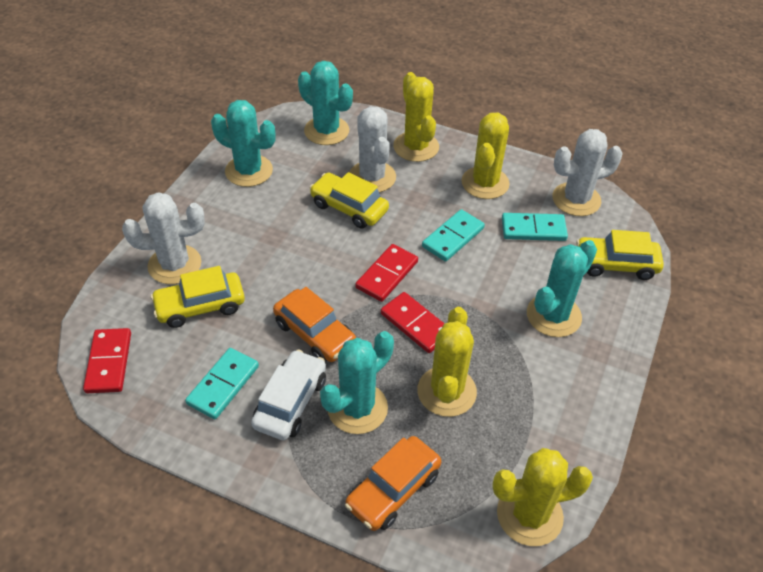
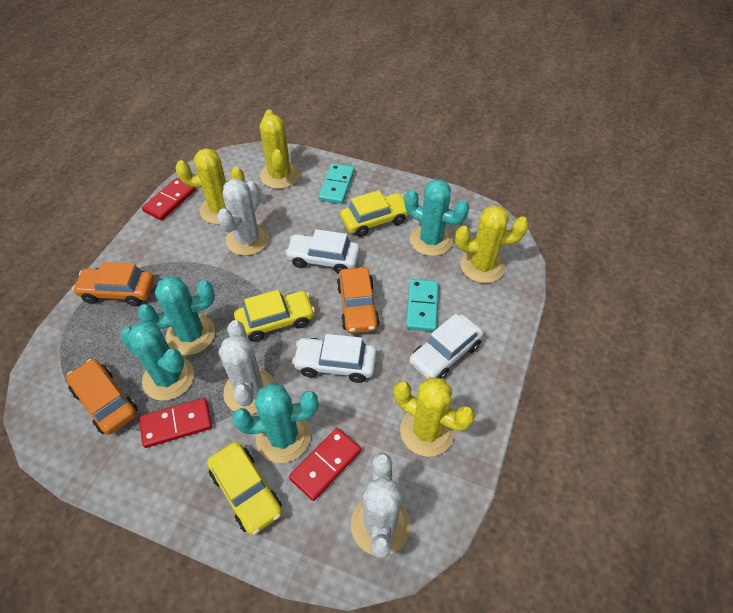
orange car: [273,287,356,362] [345,436,441,531] = 2 -> [66,359,138,435] [72,262,154,306] [337,267,380,333] = 3
turquoise domino: [185,348,259,419] [422,209,485,262] [502,213,568,241] = 3 -> [318,163,355,204] [406,279,438,332] = 2
white car: [251,349,326,440] = 1 -> [285,229,360,274] [292,334,377,383] [409,314,484,379] = 3

